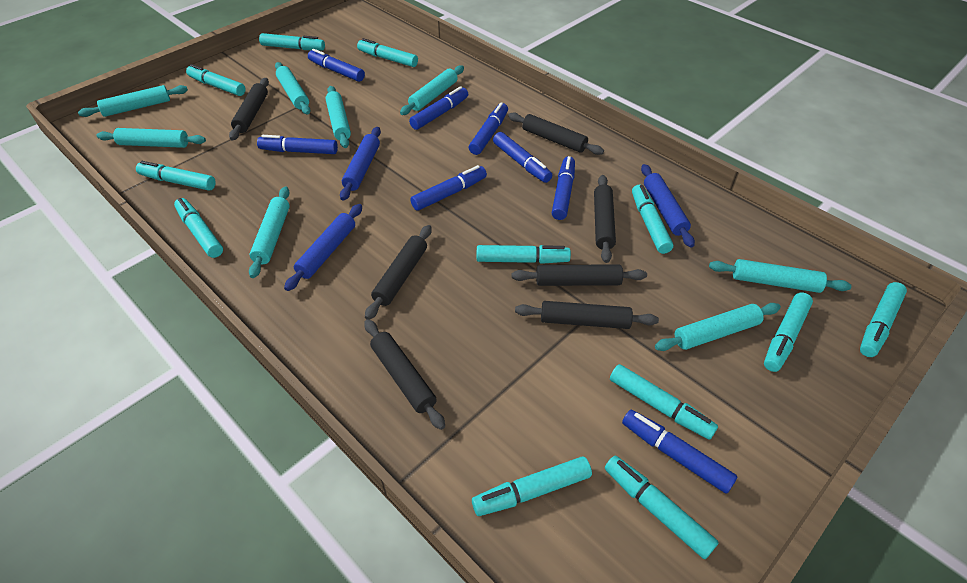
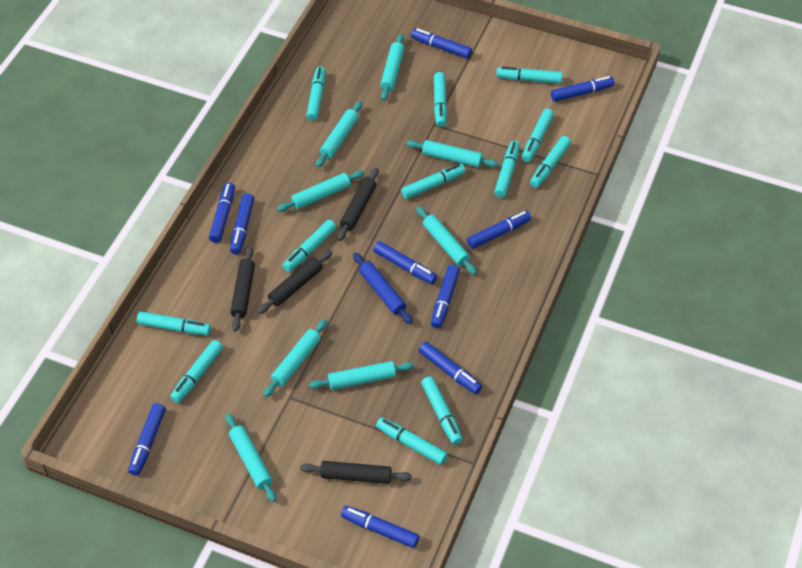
black rolling pin: [229,78,269,141] [364,319,445,430] [365,225,432,320] [508,112,604,155] [512,264,647,286] [515,301,659,329] [594,175,616,263] = 7 -> [230,246,255,332] [257,250,332,314] [300,461,412,484] [337,168,379,241] = 4
blue marker: [257,135,338,154] [308,49,365,82] [409,86,468,130] [410,165,487,211] [469,102,508,155] [493,132,552,183] [552,156,575,220] [622,410,737,494] = 8 -> [128,403,166,476] [209,182,235,243] [230,193,254,254] [341,506,419,548] [373,241,437,284] [411,28,472,59] [419,342,482,394] [431,265,460,328] [467,211,531,249] [551,76,615,102] = 10
blue rolling pin: [284,204,362,291] [340,127,381,201] [641,164,695,247] = 3 -> [353,253,413,324] = 1

